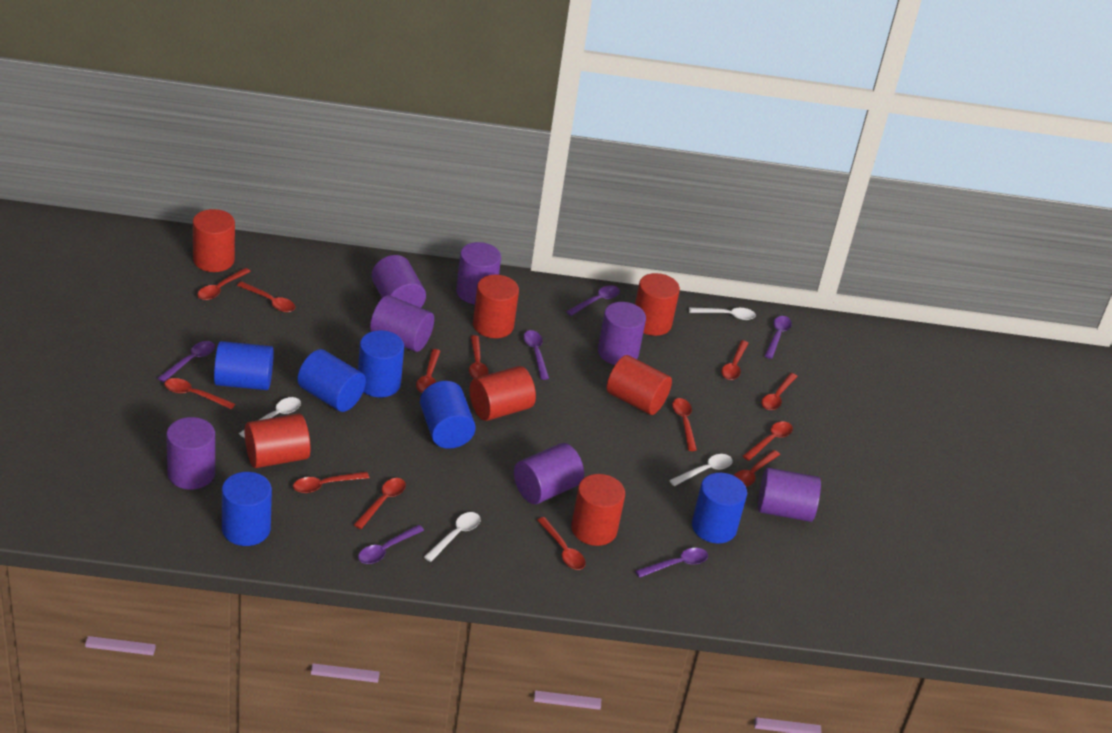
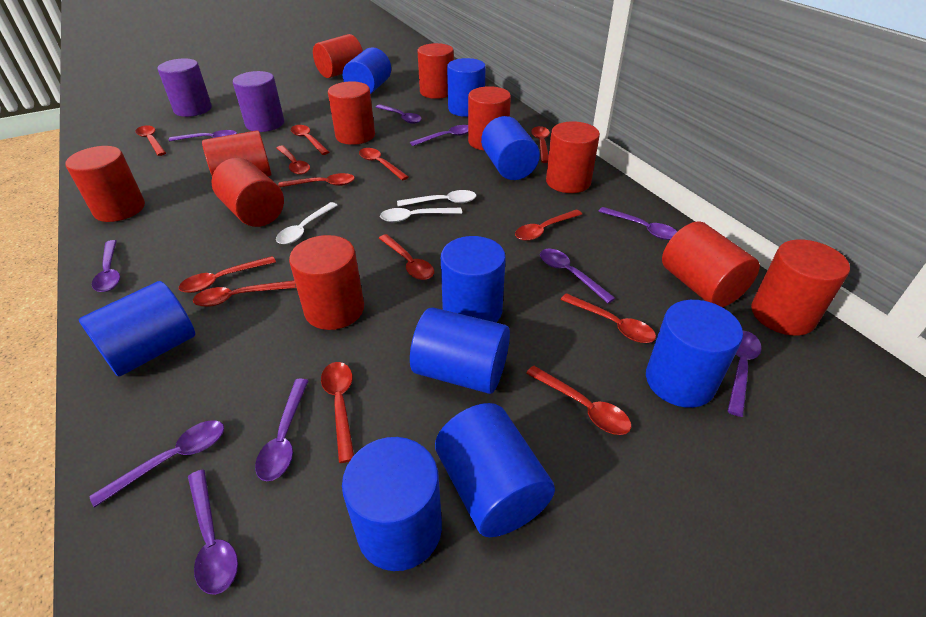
blue cylinder: [214,341,274,390] [222,472,272,546] [297,349,366,412] [358,330,404,397] [420,381,476,449] [692,473,747,544] = 6 -> [79,281,195,377] [342,437,442,571] [343,47,391,94] [410,307,510,394] [435,403,555,537] [441,236,506,322] [447,58,486,117] [481,116,540,180] [646,300,743,408] = 9
purple cylinder: [166,417,215,490] [370,295,434,352] [372,255,426,308] [456,242,501,304] [514,443,584,504] [598,302,646,365] [758,468,821,522] = 7 -> [158,59,212,117] [233,71,284,132] = 2
purple spoon: [157,341,215,383] [358,525,424,564] [523,330,549,380] [566,285,620,316] [635,548,708,578] [765,316,792,359] = 6 -> [89,420,224,508] [92,240,120,292] [169,130,237,141] [188,469,238,595] [255,379,309,481] [376,104,422,124] [410,125,468,146] [540,249,615,303] [598,207,677,240] [727,331,761,417] = 10
red cylinder: [193,209,235,272] [245,414,311,468] [470,366,536,421] [473,275,519,338] [571,474,625,546] [607,355,672,415] [635,273,680,336] = 7 -> [66,146,145,222] [202,130,271,176] [211,158,284,227] [289,235,364,330] [313,34,363,78] [328,81,375,145] [417,43,454,99] [468,86,511,150] [546,121,600,193] [662,221,760,307] [751,239,850,336] = 11
white spoon: [239,397,301,438] [424,512,480,562] [669,454,733,486] [689,307,756,320] = 4 -> [276,202,338,244] [380,208,462,222] [397,190,476,207] = 3

